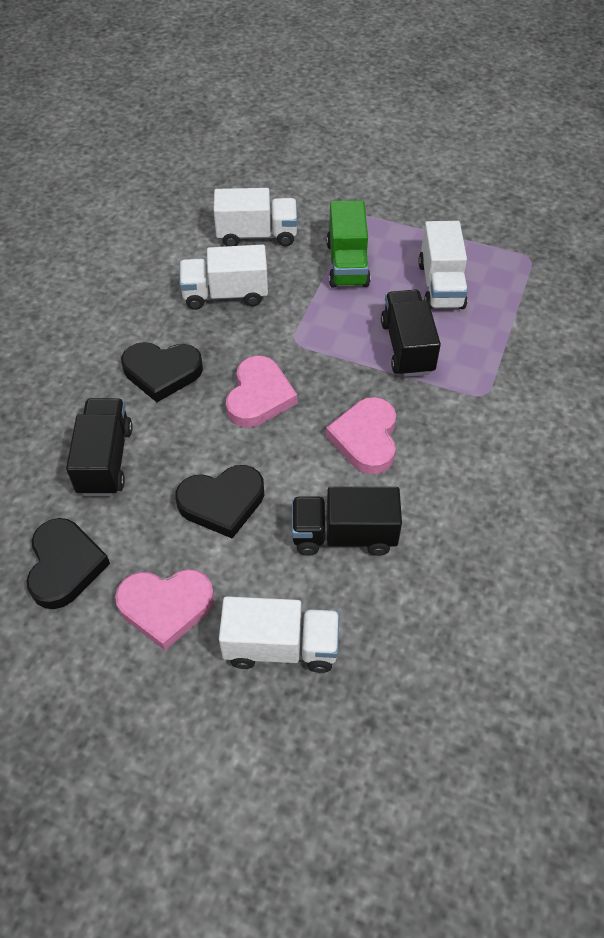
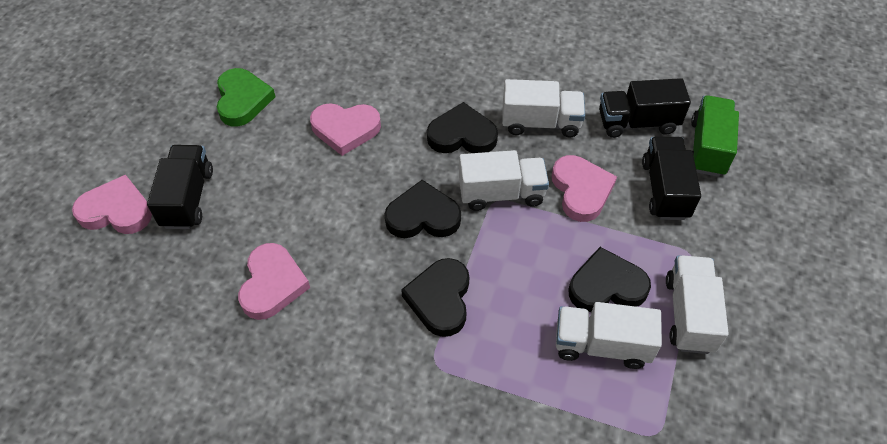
black heart: [27,518,110,609] [121,342,203,402] [175,465,264,539] = 3 -> [384,180,461,238] [401,258,469,337] [427,102,498,153] [569,247,651,312] = 4
green heart: none = 0 -> [217,68,275,127] = 1
pink heart: [115,569,214,650] [226,356,297,427] [326,397,396,474] = 3 -> [72,175,152,234] [238,243,310,320] [310,103,381,156] [552,155,617,222] = 4

